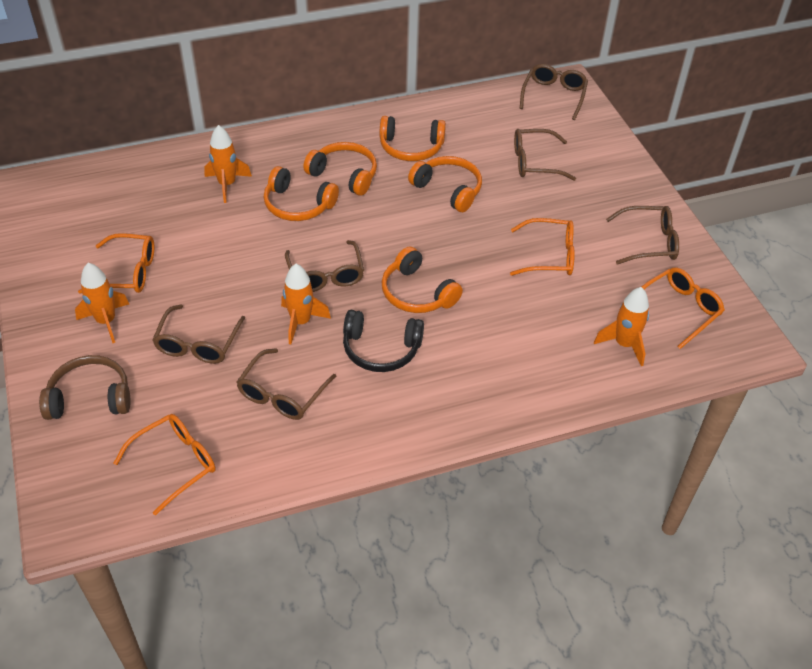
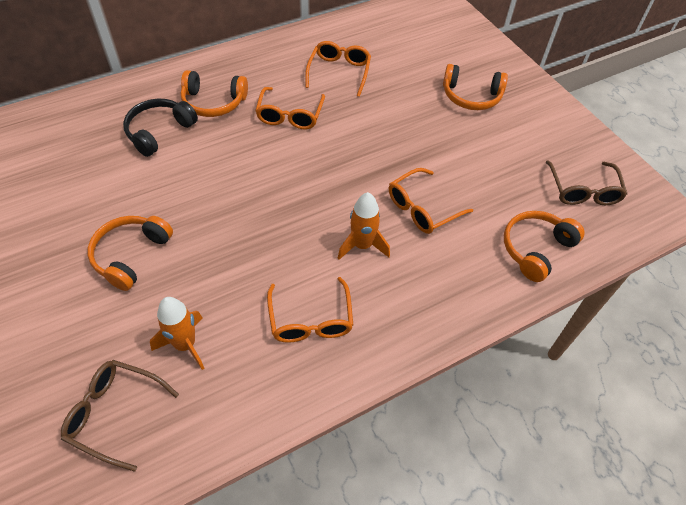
brown glasses: [152,304,245,364] [237,348,336,420] [285,240,364,292] [514,129,576,181] [520,64,588,120] [606,206,679,265] = 6 -> [61,360,179,472] [546,160,627,205] = 2
brown headphones: [39,355,130,420] = 1 -> none = 0
orange headphones: [264,166,339,221] [303,142,377,196] [379,116,446,161] [382,246,463,313] [408,156,482,212] = 5 -> [87,216,173,291] [181,70,248,117] [443,64,508,110] [504,211,585,282] = 4
orange rocket: [75,263,129,343] [204,125,252,203] [281,264,331,344] [594,287,649,366] = 4 -> [150,297,204,370] [338,192,390,260] = 2

